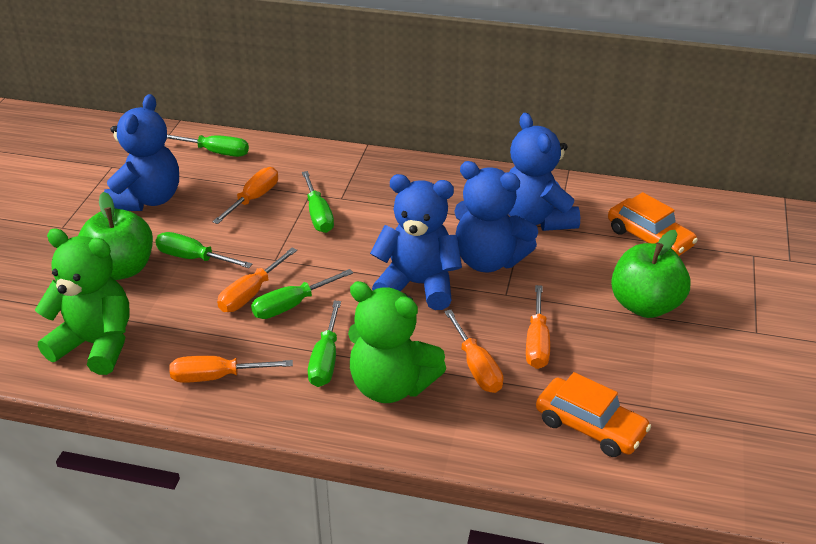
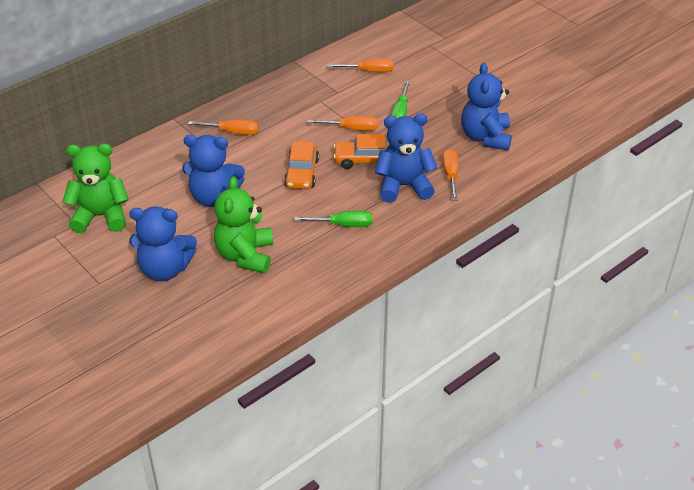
green apple: [78,192,153,280] [611,230,691,318] = 2 -> none = 0
green screwdriver: [155,232,252,268] [167,134,249,157] [251,269,353,319] [302,171,334,233] [308,301,341,387] = 5 -> [295,211,372,227] [391,80,410,118] = 2
orange screwdriver: [170,356,293,383] [212,167,278,224] [217,248,297,312] [444,310,503,393] [526,285,550,369] = 5 -> [188,120,258,135] [307,116,378,131] [328,58,394,72] [443,149,458,201] = 4

